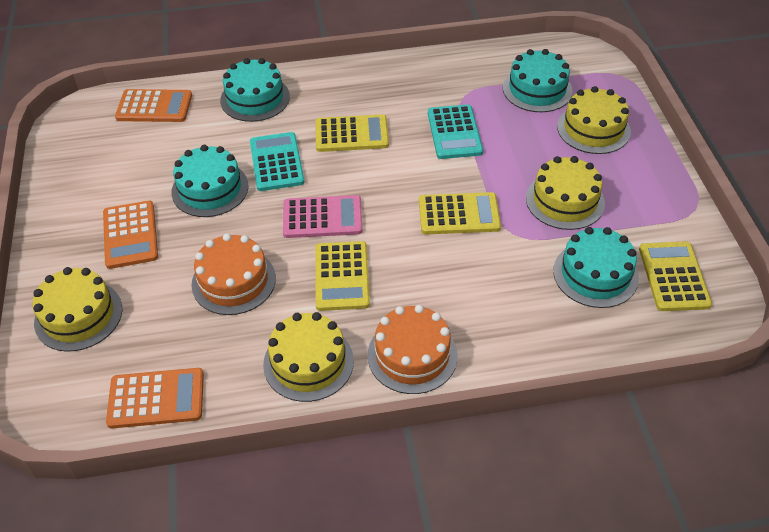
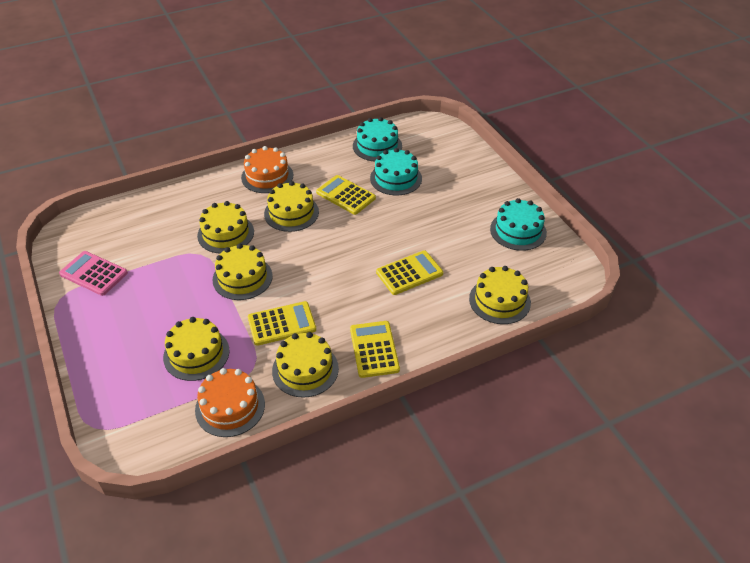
orange calculator: [103,201,158,269] [106,368,204,429] [115,89,192,122] = 3 -> none = 0
turquoise cake: [171,145,249,217] [220,58,290,122] [503,49,573,112] [553,227,639,308] = 4 -> [353,117,402,161] [370,148,422,195] [490,198,547,251] = 3
turquoise calculator: [250,132,305,191] [428,104,483,159] = 2 -> none = 0
yellow cake: [33,267,122,352] [263,312,354,402] [526,156,605,230] [557,86,631,154] = 4 -> [163,317,229,381] [197,201,254,253] [212,244,273,300] [264,181,319,232] [272,332,339,398] [469,266,531,324] = 6

